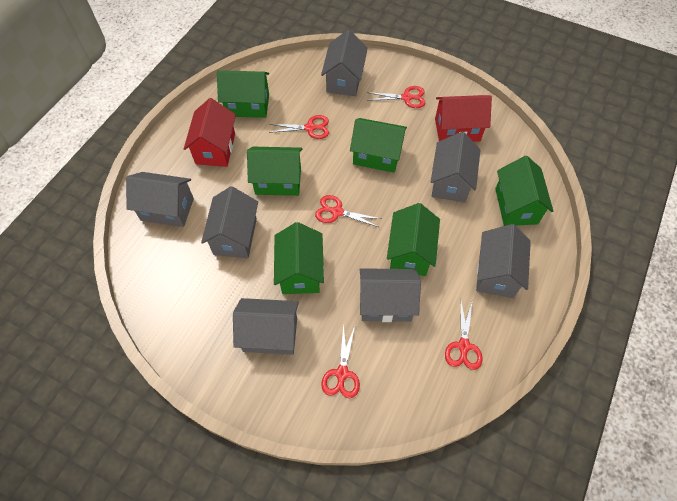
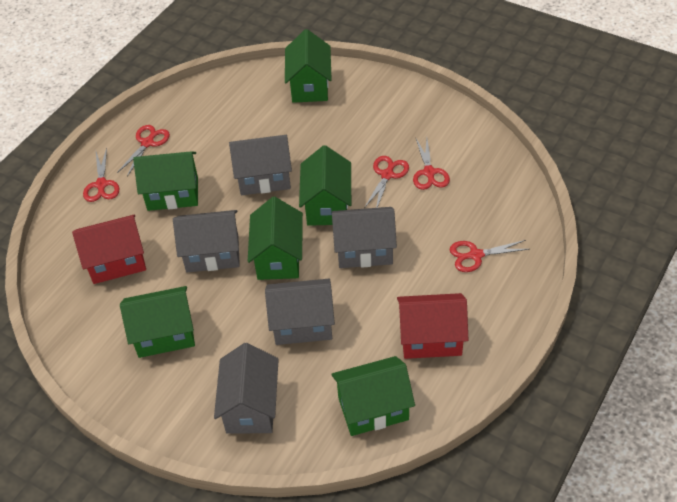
grey house: [126,172,194,227] [201,186,258,258] [233,298,299,355] [321,30,368,96] [360,268,421,322] [431,132,481,203] [476,224,531,298] = 7 -> [173,210,240,272] [214,343,279,434] [229,135,292,195] [265,279,335,345] [332,207,397,268] = 5

